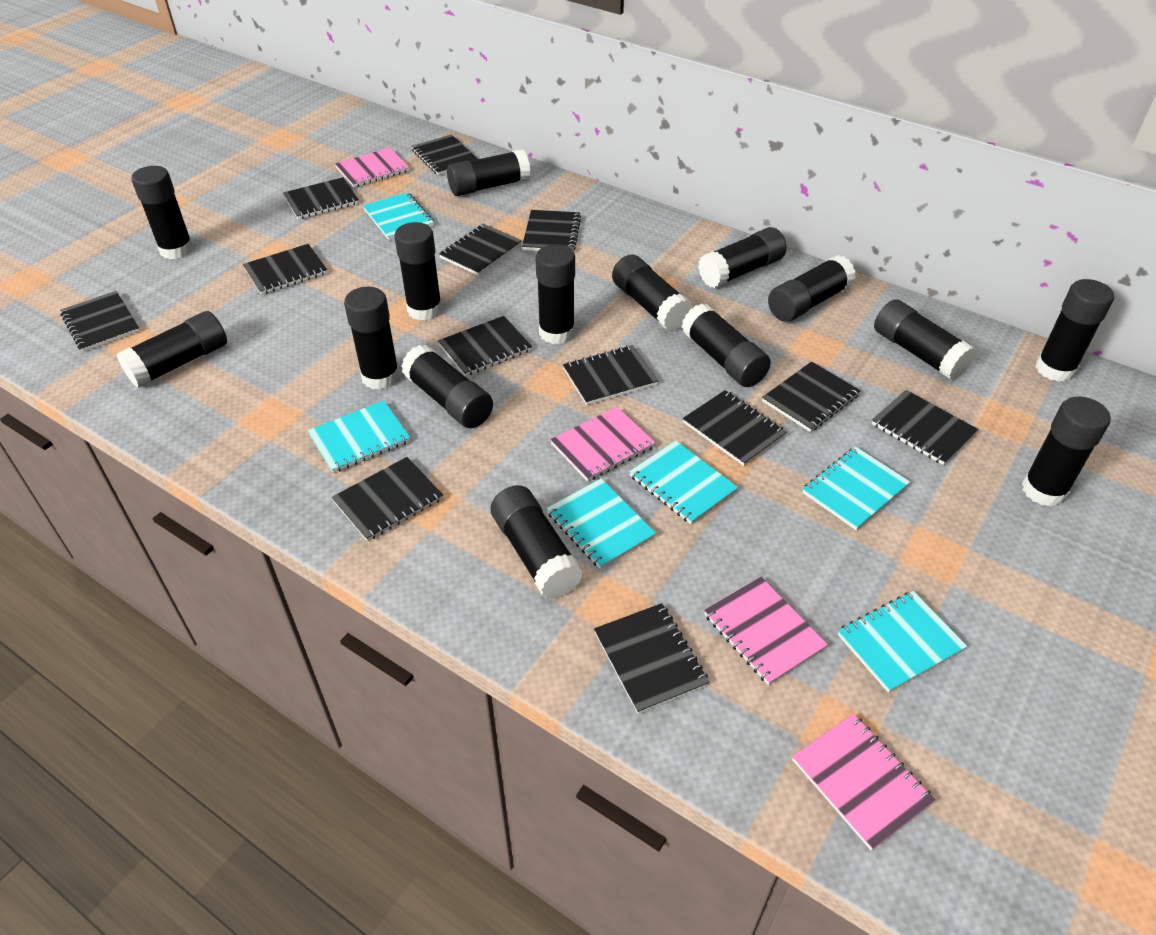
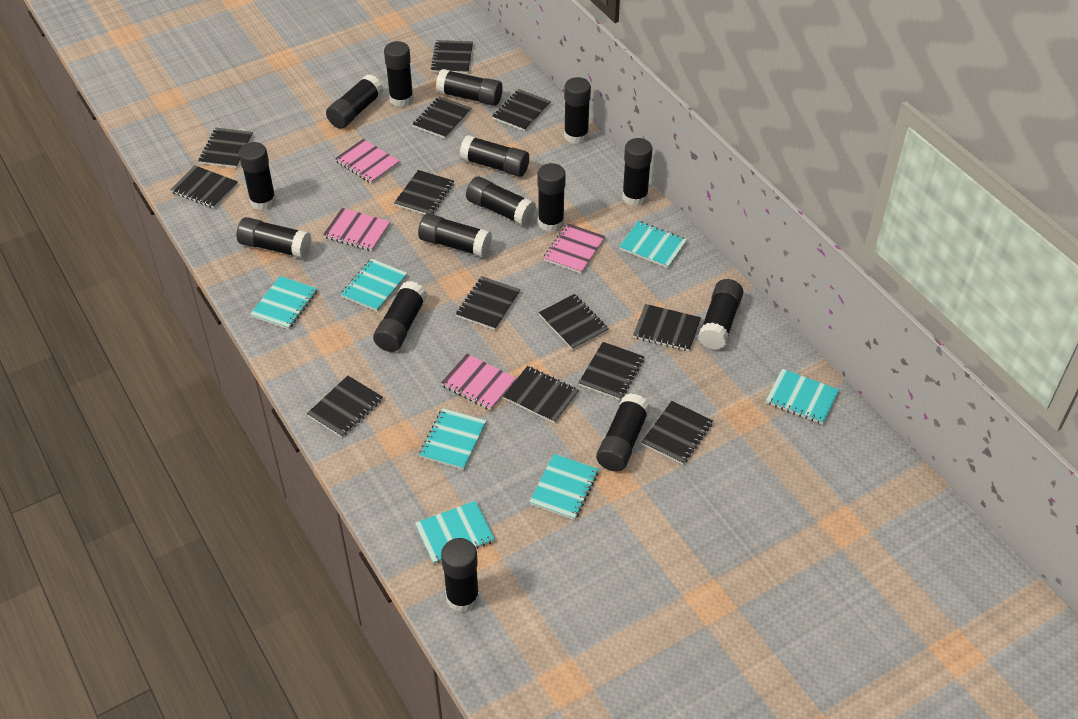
turquoise notebook: [308,400,410,473] [363,192,434,240] [547,479,656,569] [629,440,738,524] [802,447,910,530] [838,591,967,693] = 6 -> [250,276,317,329] [340,258,408,312] [415,501,495,564] [419,408,486,470] [529,454,599,520] [619,221,687,268] [766,368,839,424] = 7

